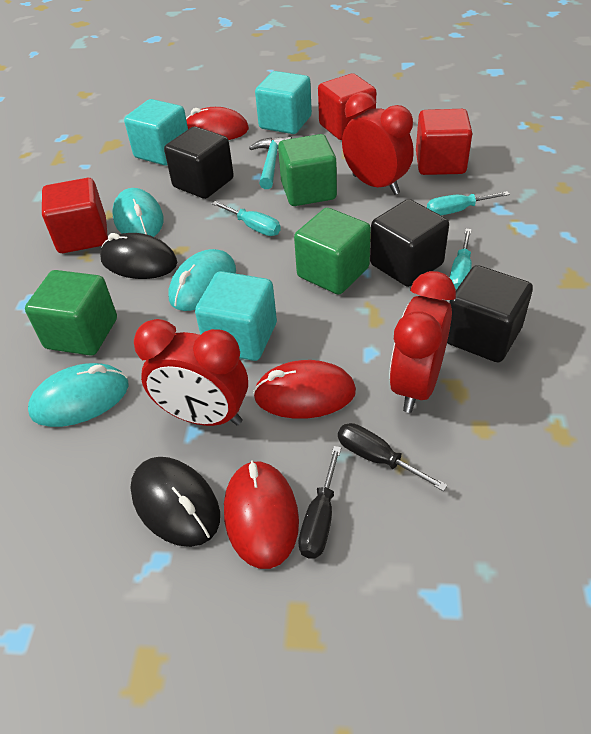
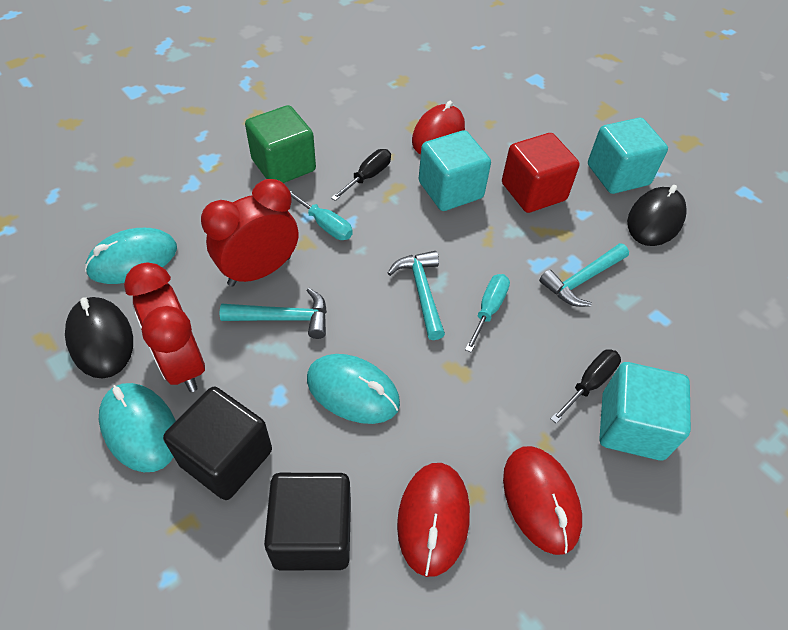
black cube: [164,126,234,199] [370,199,449,287] [447,265,533,362] = 3 -> [163,387,272,500] [264,473,351,570] = 2
green cube: [25,270,117,356] [278,134,337,206] [294,208,371,295] = 3 -> [245,105,316,183] = 1
red clock: [134,319,248,426] [342,92,414,195] [389,271,456,413] = 3 -> [124,263,205,392] [201,179,298,286] = 2
red cube: [42,178,108,253] [318,74,376,140] [416,109,472,175] = 3 -> [502,133,580,213] = 1
turquoise hammer: [249,137,292,189] = 1 -> [220,288,327,339] [388,251,445,340] [539,243,629,307] = 3
turquoise screwdriver: [212,201,281,236] [427,191,510,215] [450,229,472,290] = 3 -> [289,190,353,240] [465,274,510,352] = 2

